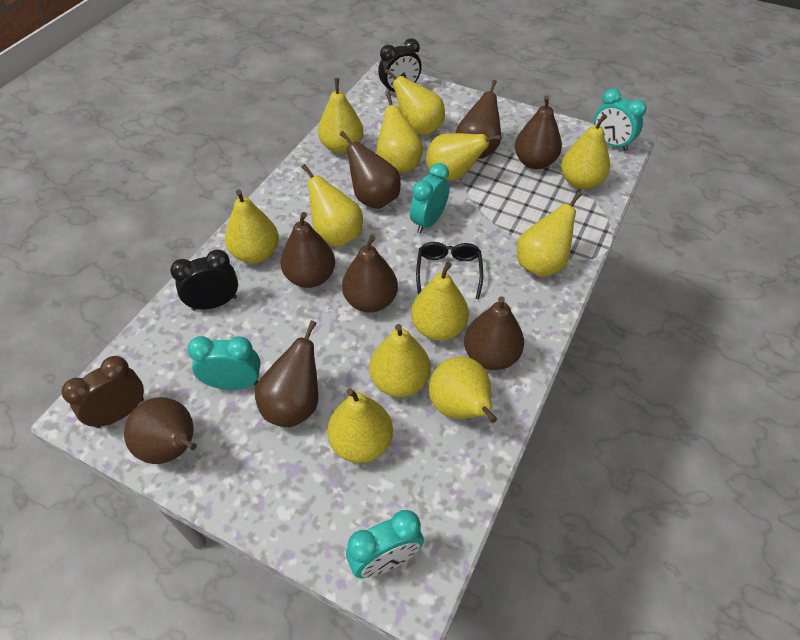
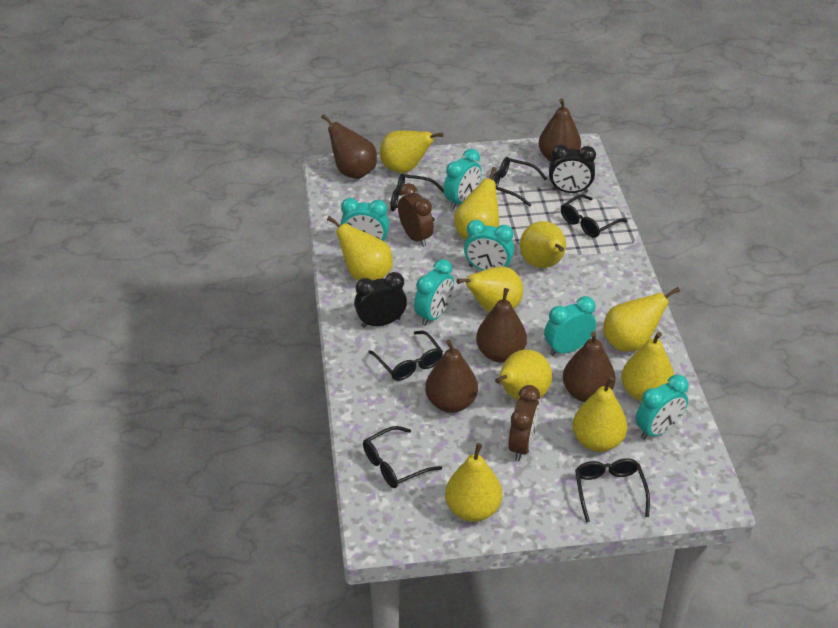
black glasses: [416,242,483,299] = 1 -> [363,426,442,488] [368,331,443,381] [390,173,444,221] [492,157,547,207] [561,194,627,238] [575,458,650,522] = 6
brown clock: [62,356,144,428] = 1 -> [398,183,434,247] [508,385,540,461] = 2
brown pear: [124,397,197,464] [255,320,318,427] [281,212,335,288] [340,131,401,209] [342,235,398,313] [456,80,501,159] [464,296,524,370] [515,95,562,169] = 8 -> [321,114,377,179] [425,339,478,413] [476,288,527,363] [538,98,581,162] [563,332,616,402] = 5
turquoise clock: [187,336,261,390] [346,510,424,578] [410,163,450,233] [594,89,647,151] = 4 -> [340,198,389,241] [414,259,454,326] [444,149,482,209] [464,220,514,271] [544,296,596,356] [635,375,689,440] = 6
yellow pear: [225,189,279,263] [301,164,363,247] [318,78,363,154] [327,388,393,463] [369,324,431,397] [376,92,423,173] [384,69,445,135] [411,262,469,341] [426,133,501,181] [429,356,497,423] [517,191,582,277] [561,114,610,189] = 12 -> [327,216,393,281] [380,131,443,173] [445,443,502,522] [454,167,499,239] [456,266,523,312] [495,350,552,400] [520,221,566,268] [573,377,628,452] [603,287,680,351] [622,332,674,402] = 10

